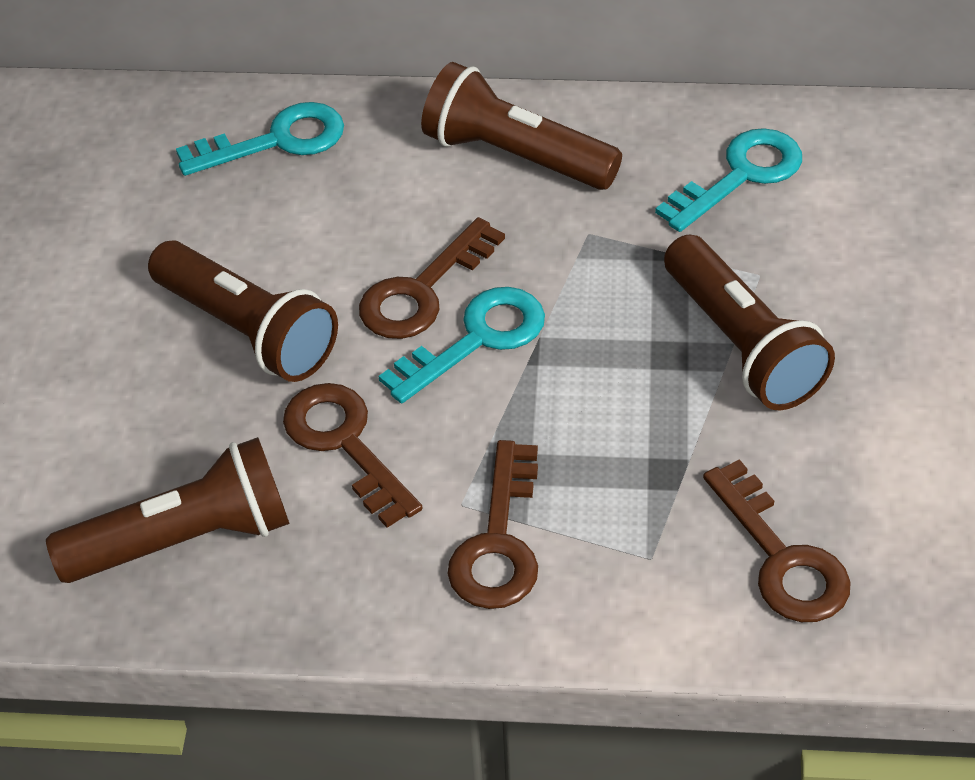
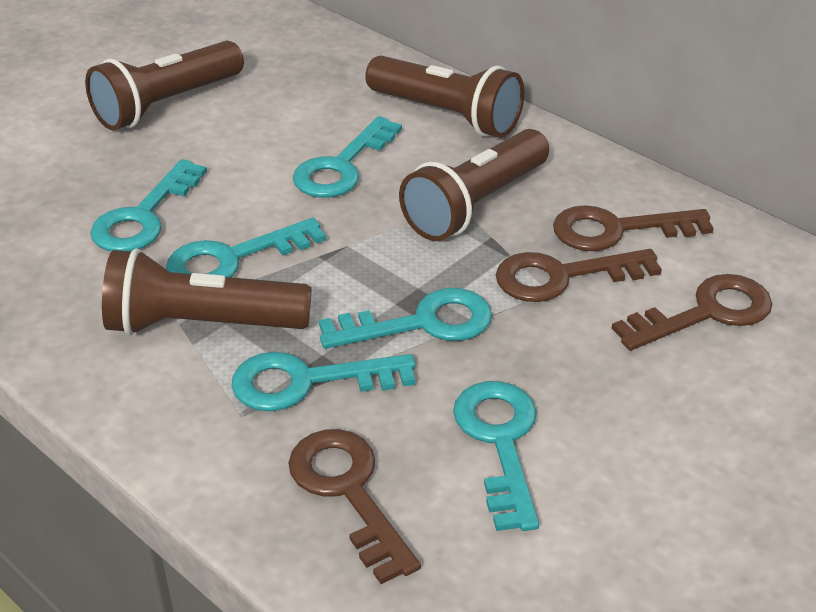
turquoise key: [176,102,344,176] [379,287,545,403] [655,128,802,232] = 3 -> [90,159,207,251] [166,218,326,277] [231,352,416,411] [293,116,402,198] [319,288,492,349] [453,381,539,531] = 6

